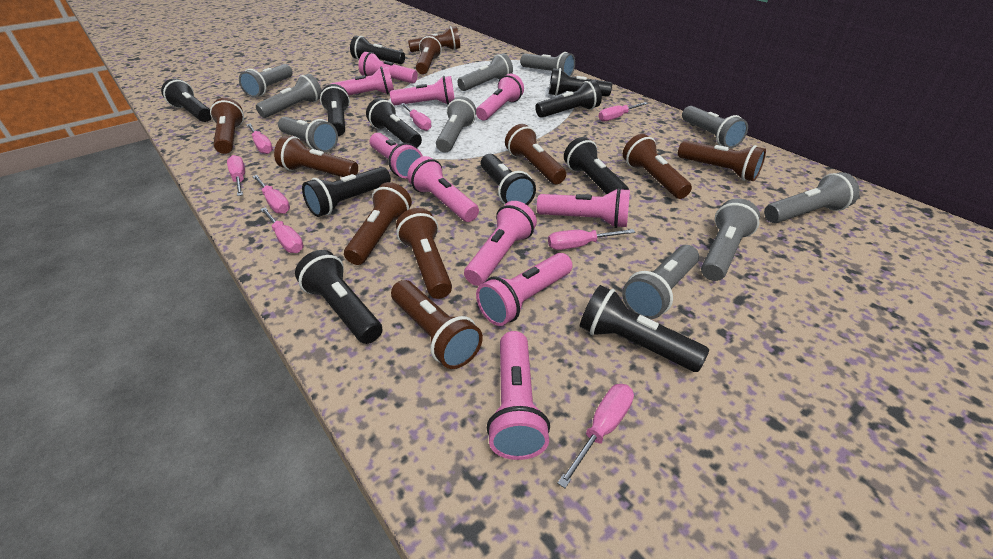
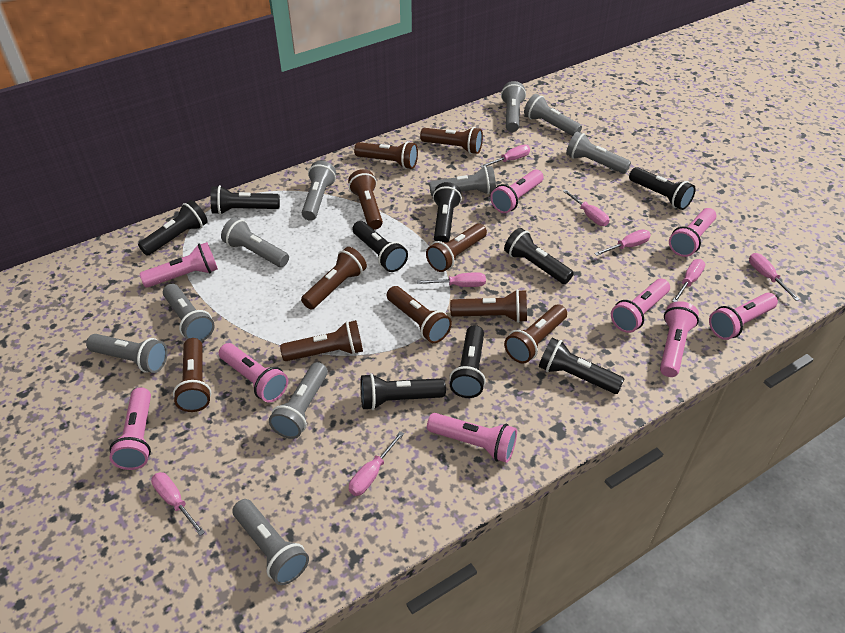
black flashlight: [161,78,212,122] [295,250,382,344] [302,167,391,217] [320,84,350,136] [350,36,405,64] [366,98,422,147] [481,154,536,205] [535,80,602,118] [549,68,612,97] [564,137,629,194] [580,285,709,372] = 11 -> [138,200,208,256] [210,185,280,215] [352,221,408,272] [361,373,446,410] [433,182,462,243] [449,325,486,398] [504,228,574,284] [539,338,624,394] [629,167,696,210] = 9
pink flashlight: [331,67,394,95] [359,52,418,84] [370,133,423,179] [390,76,455,105] [407,156,479,222] [464,201,537,286] [476,74,524,121] [476,253,573,326] [487,331,550,460] [537,188,630,228] = 10 -> [109,387,151,470] [140,242,218,288] [219,343,288,403] [427,413,517,463] [490,169,544,213] [611,279,670,333] [660,301,699,377] [669,208,716,257] [709,293,778,340] = 9

